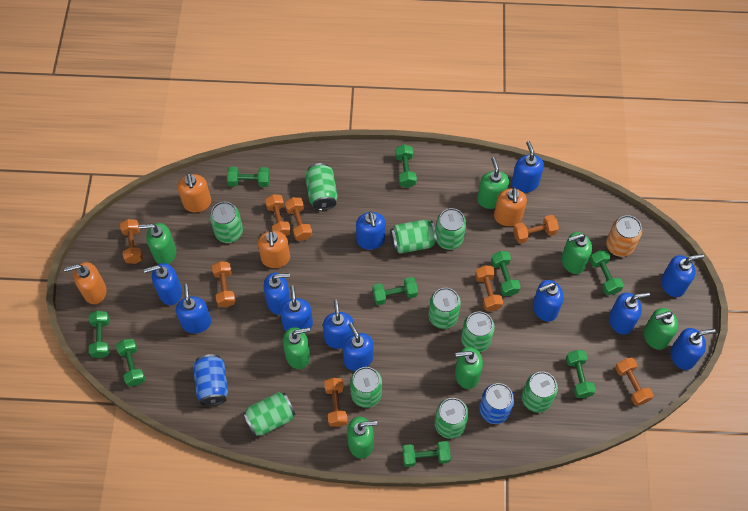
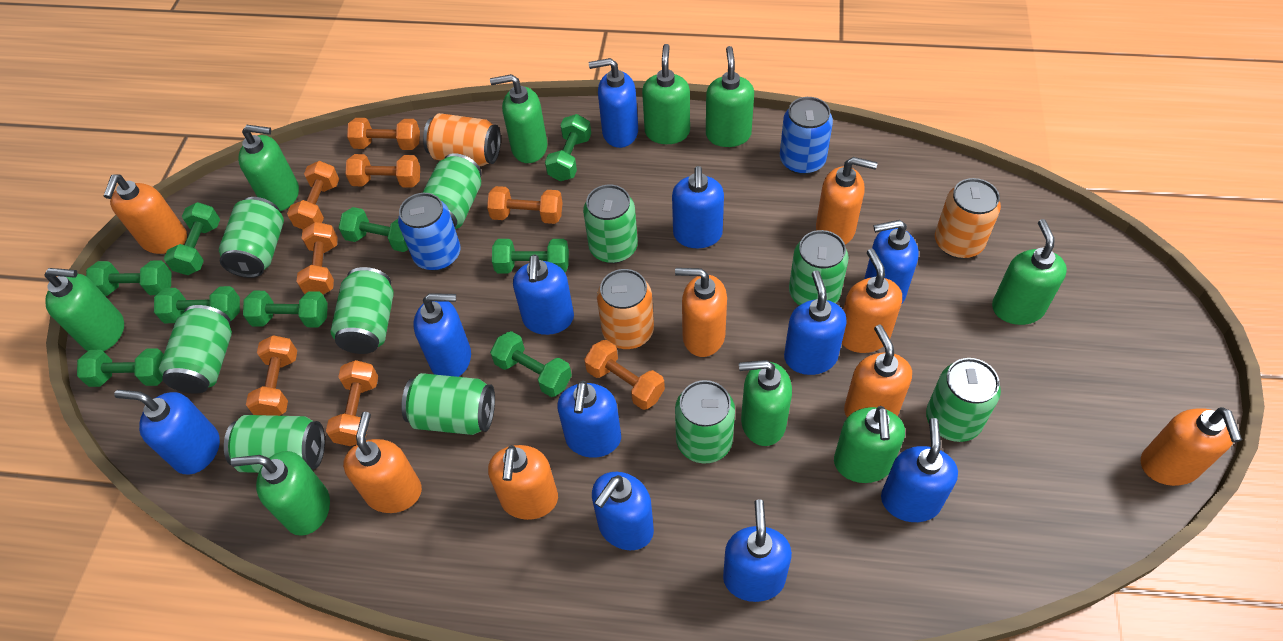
blue soap dispenser: [144,263,182,305] [176,284,211,334] [263,273,290,315] [280,285,313,331] [323,299,354,349] [343,322,373,371] [356,211,386,250] [511,141,544,193] [533,280,564,321] [609,292,650,335] [661,254,704,297] [671,328,716,370] = 12 -> [114,390,220,475] [414,293,471,377] [513,254,574,335] [557,381,621,458] [589,58,638,148] [592,472,654,550] [672,166,724,248] [723,499,792,602] [784,270,847,375] [864,220,918,303] [881,418,958,522] = 11
green soap dispenser: [138,223,176,264] [283,327,310,369] [347,417,377,459] [455,347,483,389] [477,157,509,209] [561,232,592,274] [644,308,678,350] = 7 -> [44,268,124,351] [231,451,330,536] [238,125,299,211] [490,74,547,163] [642,44,690,144] [706,46,754,147] [739,360,792,446] [834,406,905,483] [992,219,1067,325] = 9
orange can: [606,215,642,257] = 1 -> [423,113,501,166] [597,269,654,349] [935,178,1001,259] = 3
orange soap dispenser: [64,262,107,304] [178,173,211,212] [258,231,290,268] [494,187,527,226] = 4 -> [104,174,187,254] [343,412,422,513] [488,445,558,520] [675,268,727,357] [816,157,878,245] [842,249,902,353] [844,325,912,418] [1141,407,1242,486] = 8

